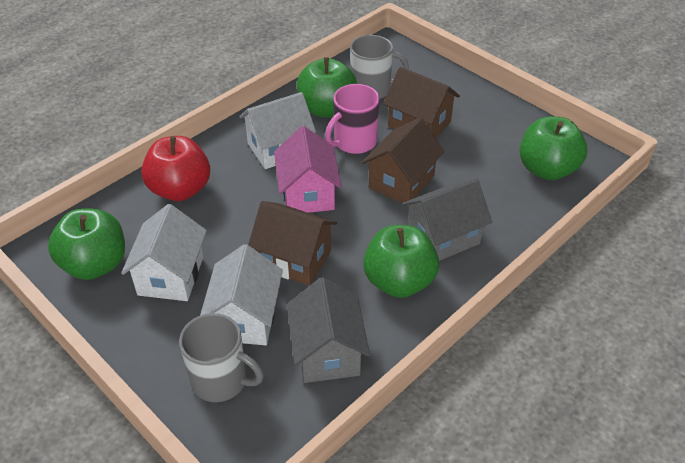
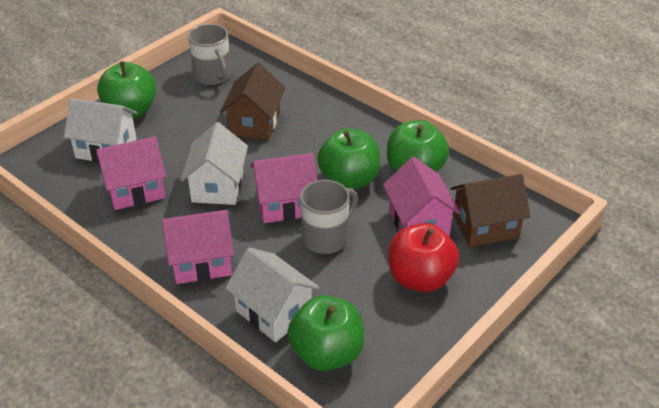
brown house: [248,201,337,286] [362,117,445,206] [383,67,460,138] = 3 -> [220,63,285,140] [451,174,530,247] = 2
grey house: [287,277,370,383] [402,178,492,261] = 2 -> none = 0
pink house: [274,126,342,213] = 1 -> [96,137,166,210] [162,210,234,284] [251,153,317,223] [383,157,460,236] = 4
pink mug: [325,84,379,154] = 1 -> none = 0

